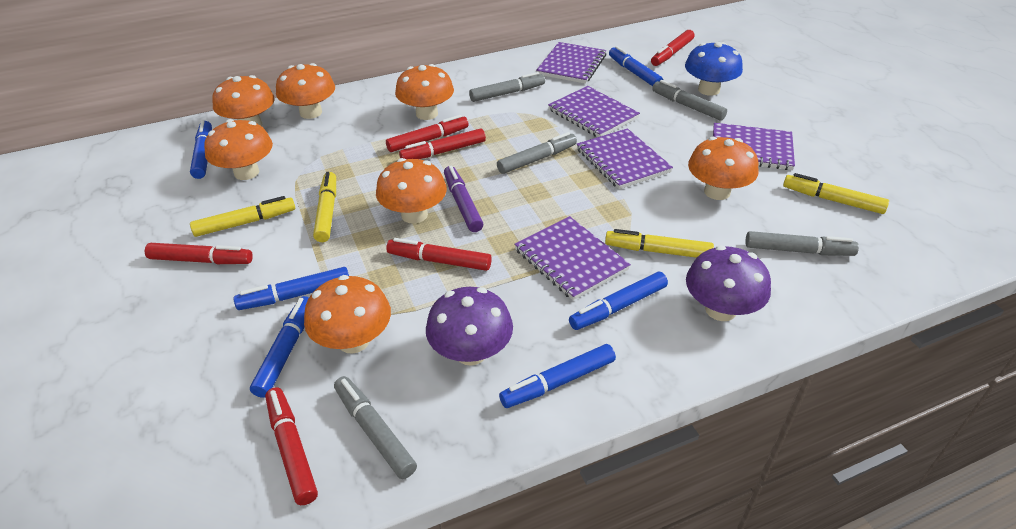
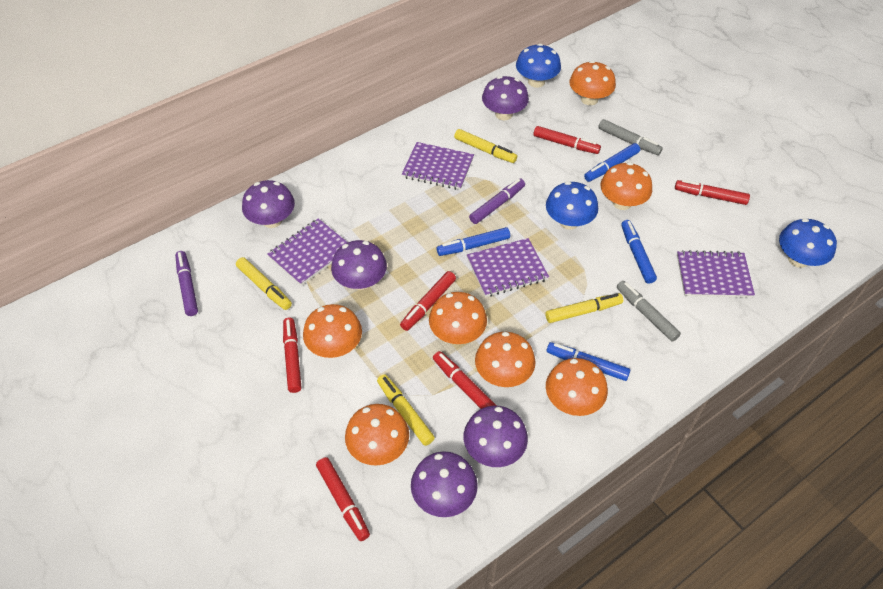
blue marker: [190,120,212,179] [234,267,349,310] [250,296,309,398] [499,344,616,408] [569,272,668,330] [609,46,663,86] = 6 -> [437,227,510,256] [547,342,630,381] [584,143,640,182] [621,220,657,284] = 4
blue mushroom: [685,42,743,96] = 1 -> [516,43,561,88] [546,181,598,230] [779,218,837,268] = 3
grey marker: [334,376,417,479] [469,72,545,102] [497,132,577,174] [652,80,727,121] [745,231,859,256] = 5 -> [598,119,663,155] [617,281,681,342] = 2
purple marker: [444,166,483,232] = 1 -> [175,251,198,316] [469,179,525,224] = 2
purple mushroom: [426,287,513,366] [686,246,771,321] = 2 -> [242,180,295,228] [331,240,387,290] [411,451,478,517] [464,406,528,467] [482,76,529,120] = 5
purple notebook: [514,216,631,300] [536,42,606,84] [548,86,640,137] [577,128,673,189] [713,123,795,170] = 5 -> [267,218,348,286] [402,142,474,190] [467,238,549,297] [677,250,755,298] = 4

